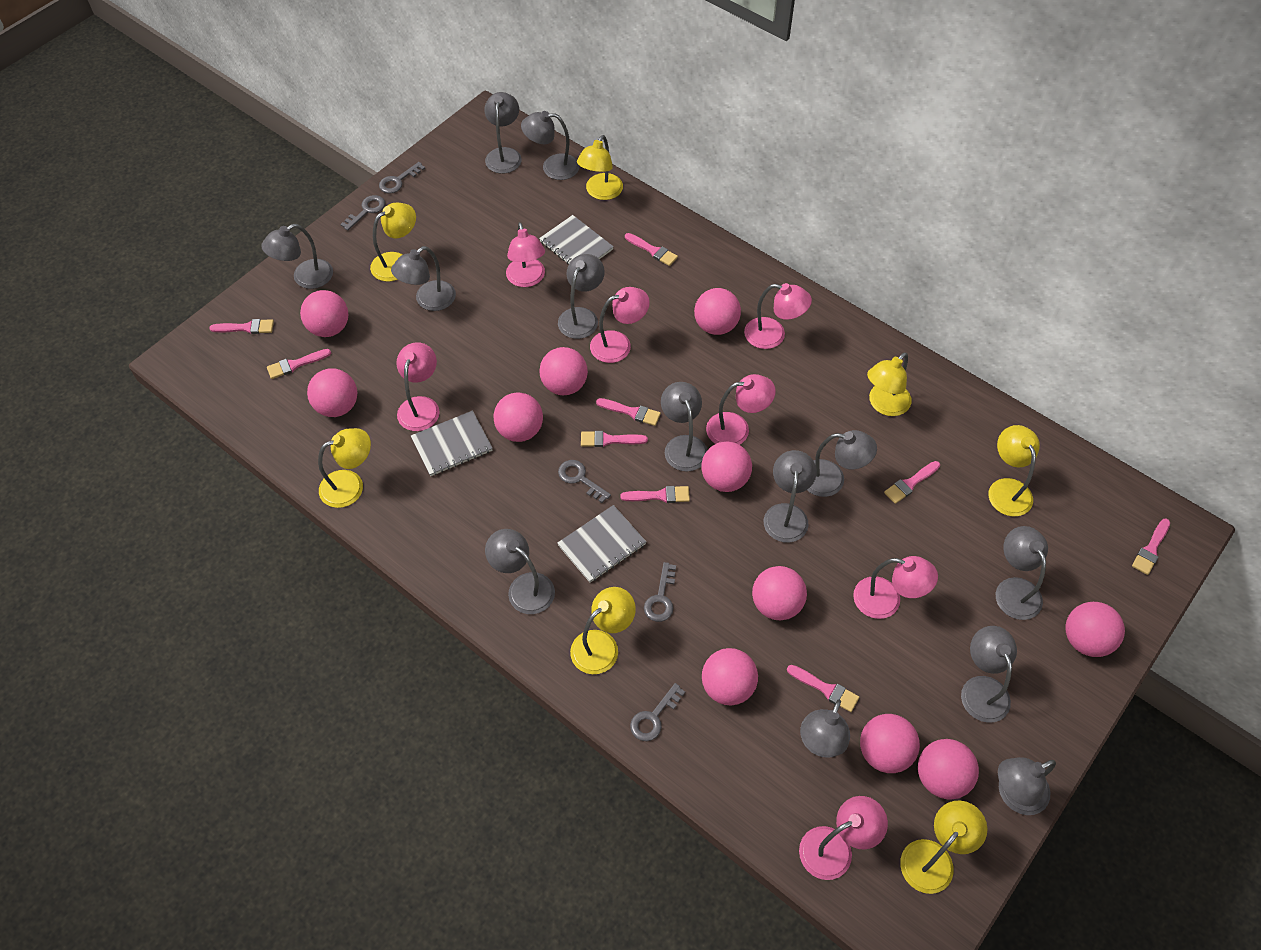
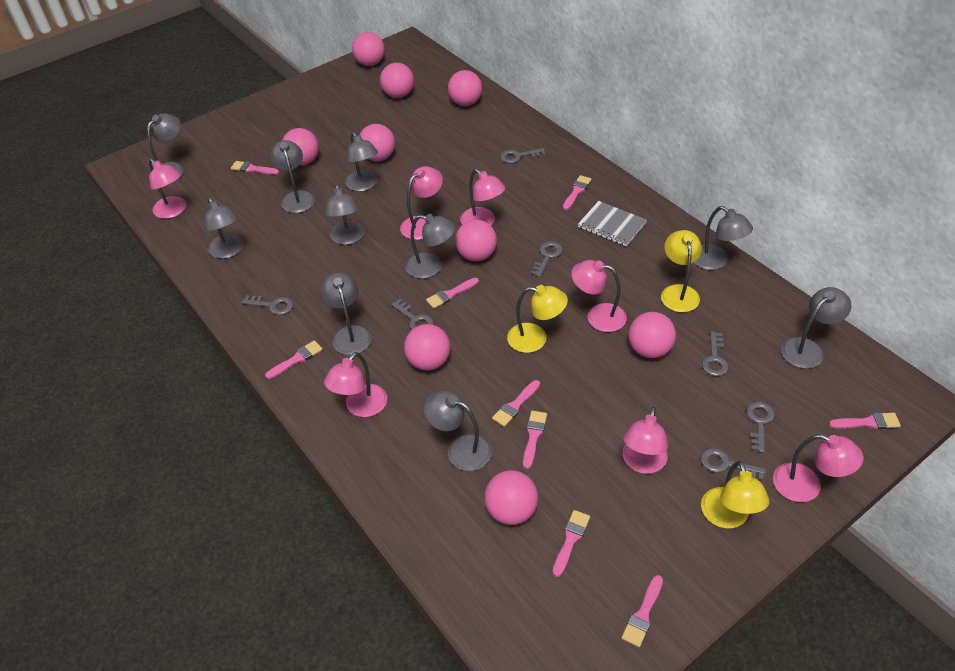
grey key: [340,195,385,231] [379,162,425,194] [558,460,611,503] [630,683,685,741] [644,562,676,622] = 5 -> [242,295,293,315] [391,299,434,330] [500,148,546,163] [531,241,562,277] [701,448,766,480] [702,331,728,376] [746,401,774,453] = 7
grey lamp: [261,224,333,289] [391,246,456,311] [484,92,522,174] [485,529,555,614] [521,111,580,180] [558,254,605,339] [661,382,707,472] [764,450,817,543] [800,699,850,758] [807,430,877,497] [961,626,1017,723] [996,526,1048,620] [998,757,1056,815] = 13 -> [147,113,184,175] [204,197,244,259] [270,140,315,213] [321,273,372,355] [325,183,365,245] [345,132,378,192] [405,214,455,279] [424,391,492,471] [694,206,753,270] [781,287,852,369] = 10
grey notebook: [411,411,493,476] [539,215,614,264] [557,505,646,583] = 3 -> [578,201,647,247] = 1
pink ball: [300,290,349,337] [307,368,357,417] [494,392,543,442] [539,347,588,395] [694,288,741,335] [701,441,752,492] [702,648,758,705] [752,566,807,620] [860,714,920,773] [918,739,979,800] [1065,602,1125,657] = 11 -> [282,128,319,166] [352,32,385,66] [360,124,395,161] [380,63,414,98] [404,324,450,370] [448,70,482,106] [455,219,497,261] [485,470,538,525] [628,312,676,358] = 9
yellow lamp: [318,428,371,508] [370,202,416,282] [570,587,636,674] [577,135,623,200] [867,352,912,416] [900,801,987,894] [988,425,1040,517] = 7 -> [507,285,568,353] [661,230,702,312] [701,461,769,528] = 3

